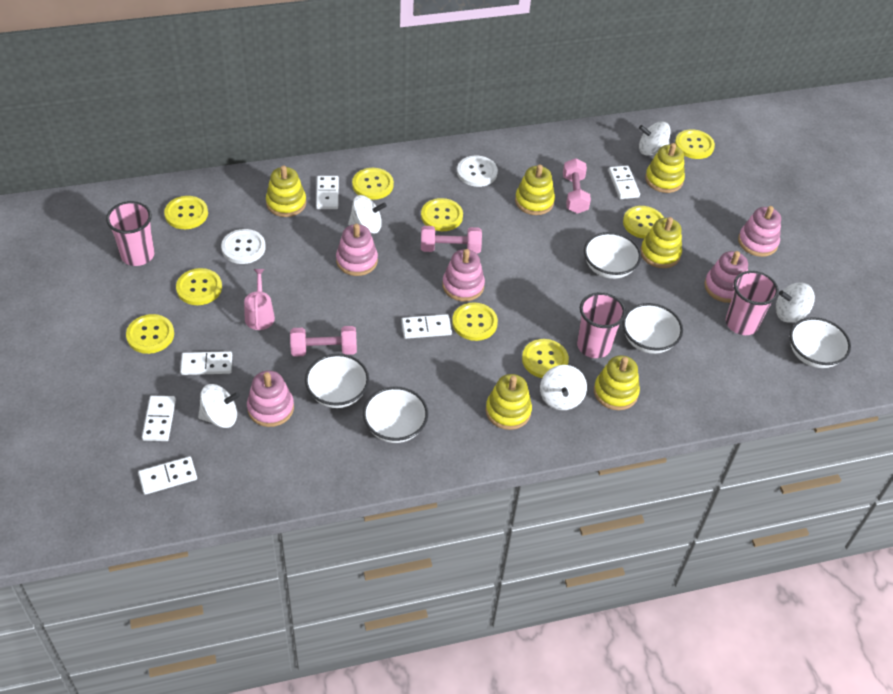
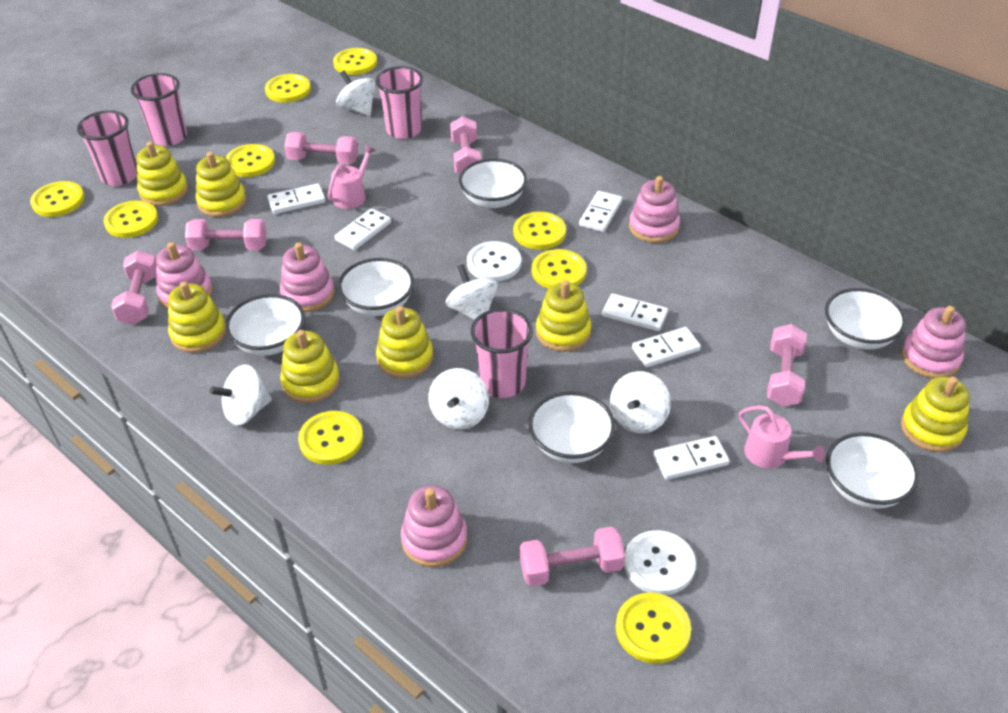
pink cup: [106,201,155,266] [577,292,626,358] [726,271,779,335] = 3 -> [77,110,138,186] [131,73,187,146] [375,66,423,139] [471,308,533,398] = 4
pink dumbbell: [290,326,357,357] [421,226,482,254] [563,158,591,214] = 3 -> [111,250,157,325] [185,219,267,250] [284,132,358,165] [450,116,481,174] [520,526,625,587] [767,324,807,406] = 6
pink watering can: [244,269,275,330] = 1 -> [327,145,376,209] [739,405,825,469] = 2
white bowl: [305,353,369,408] [363,387,428,443] [584,232,641,279] [622,303,683,354] [790,317,851,368] = 5 -> [225,294,305,356] [338,258,414,316] [459,159,527,208] [529,391,615,463] [825,288,906,349] [826,432,919,509] = 6
yellow stacking toy: [266,165,306,217] [486,374,532,430] [515,164,555,215] [594,355,640,410] [640,217,682,268] [645,143,685,193] = 6 -> [137,141,188,206] [168,282,226,353] [196,152,246,217] [280,330,340,403] [376,306,433,378] [536,280,592,352] [901,376,970,452] = 7

